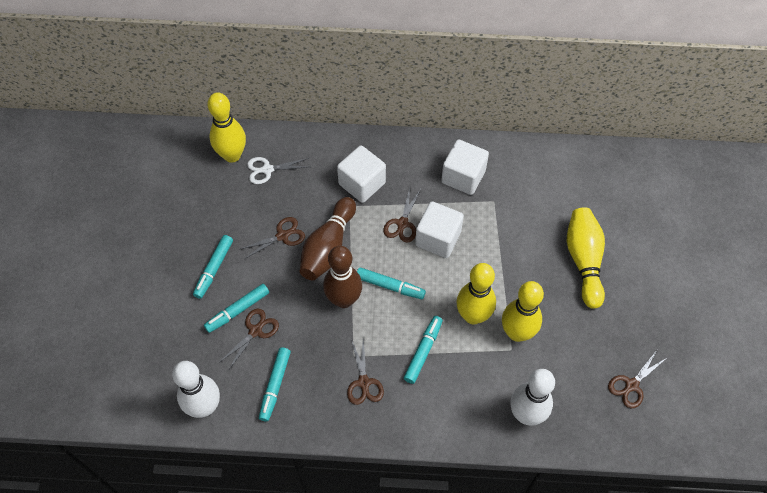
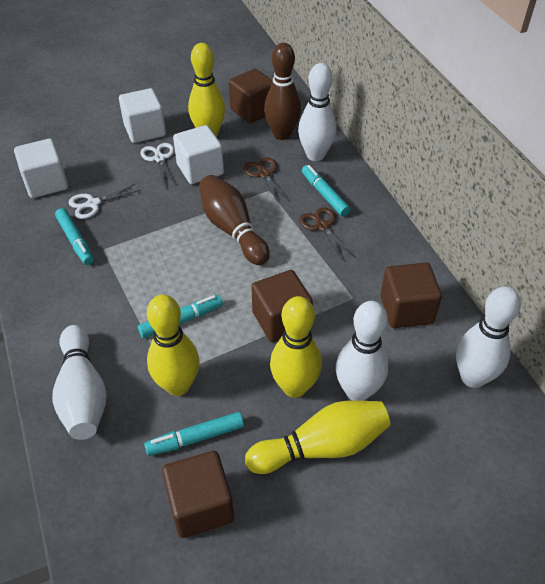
brown cube: none = 0 -> [162,451,234,538] [229,69,273,123] [251,270,313,342] [380,263,442,328] = 4
brown scissors: [220,309,279,369] [241,217,305,259] [347,336,384,405] [383,188,421,243] [608,350,668,408] = 5 -> [243,157,289,204] [299,207,354,260] = 2
turquoise marker: [193,235,233,299] [204,284,269,333] [259,347,291,422] [357,267,426,299] [404,316,443,384] = 5 -> [55,208,94,265] [138,295,223,339] [144,412,244,456] [302,165,351,216] = 4
white bowling pin: [172,361,220,418] [510,369,555,426] = 2 -> [52,325,106,440] [298,63,336,161] [336,301,388,401] [456,286,521,388] = 4
white scissors: [247,157,309,184] = 1 -> [68,184,141,219] [141,143,176,187] = 2

